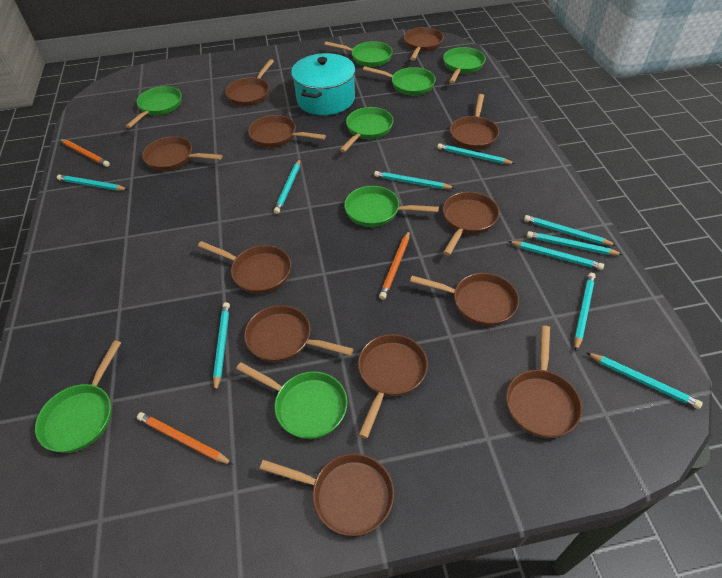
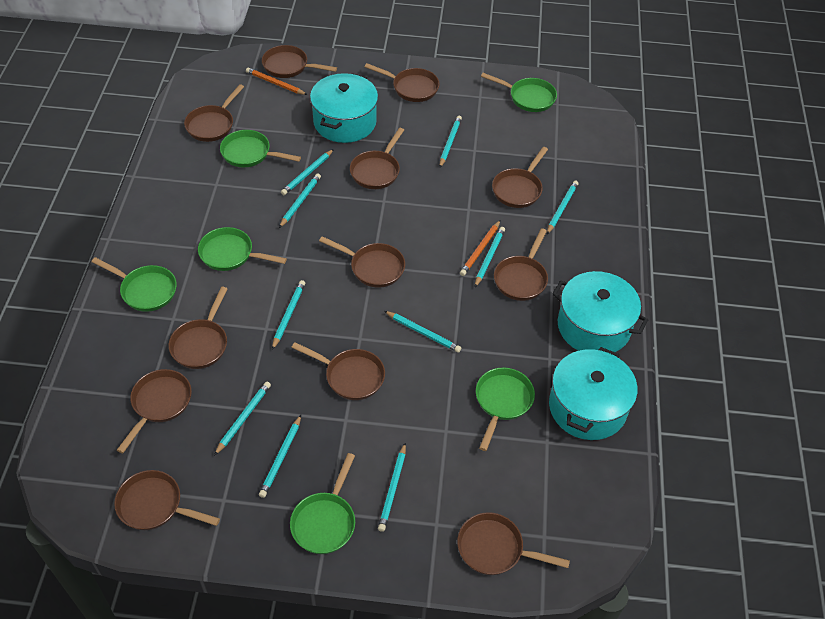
green pan: [35,340,121,453] [126,86,182,128] [236,362,347,439] [324,41,393,67] [340,107,393,152] [344,186,439,227] [363,66,436,96] [443,47,486,84] = 8 -> [91,257,177,312] [198,227,287,271] [220,130,301,167] [290,453,355,554] [476,368,535,451] [481,73,557,112] = 6
orange pencil: [60,139,110,167] [137,412,233,465] [379,230,410,300] = 3 -> [246,68,307,95] [460,220,500,276] = 2
turquoise pot: [291,53,355,115] = 1 -> [310,73,378,143] [549,347,638,440] [552,271,648,352] = 3

